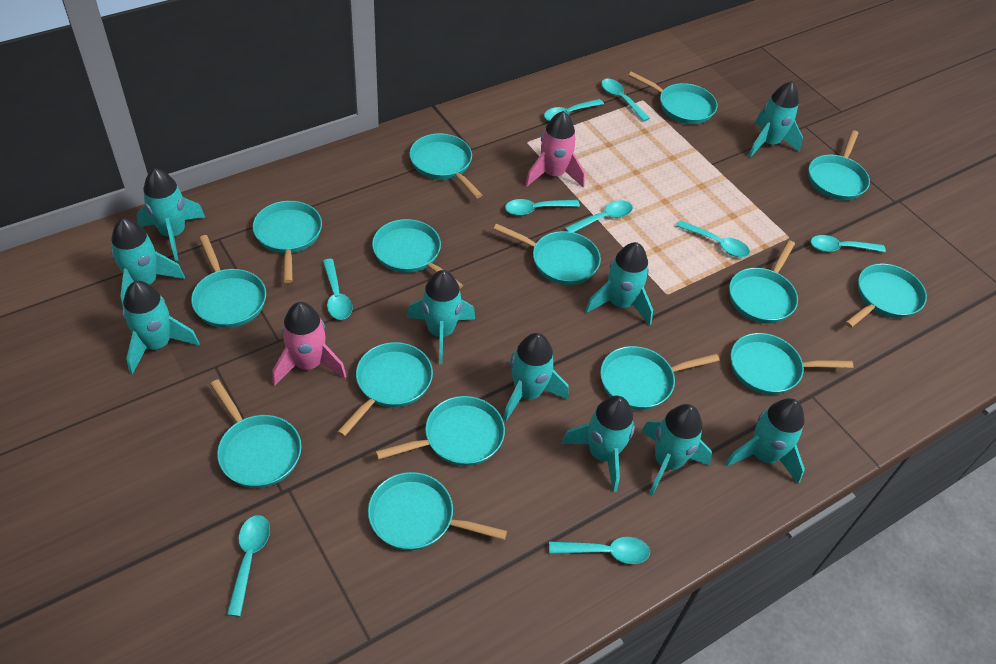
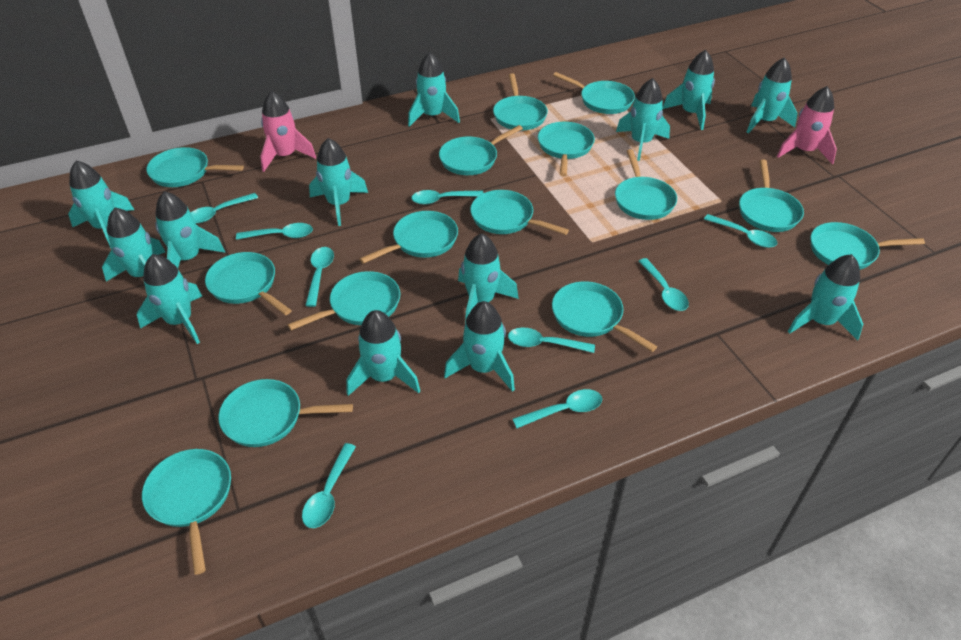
turquoise rocket: [111,218,185,307] [123,281,200,374] [136,168,205,261] [407,270,475,364] [503,333,569,422] [561,396,635,492] [585,242,653,325] [641,404,712,495] [725,398,805,484] [748,81,803,157] = 10 -> [68,160,134,248] [102,208,165,282] [137,254,202,344] [155,191,225,268] [309,138,368,226] [347,310,420,396] [408,52,460,127] [444,301,515,392] [458,233,519,323] [616,78,670,161] [662,50,715,130] [746,57,798,134] [788,254,863,341] = 13

